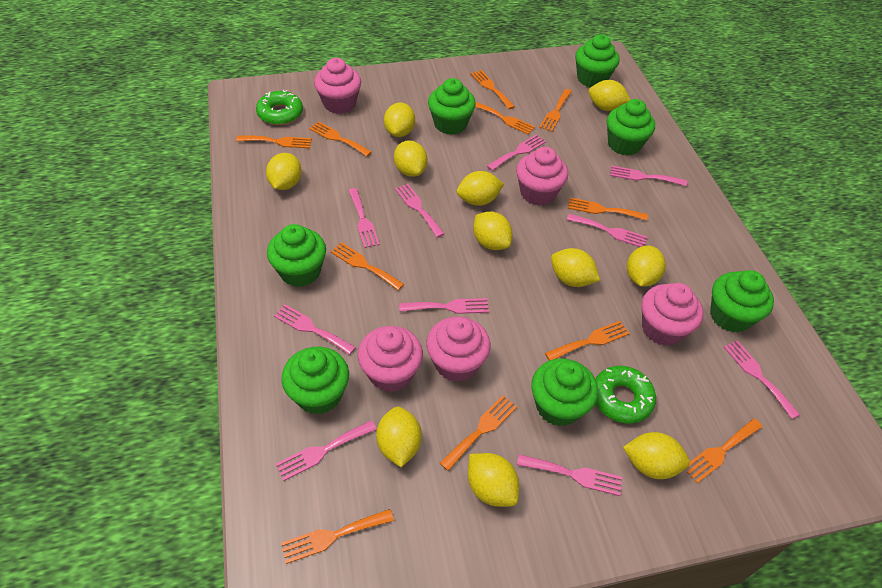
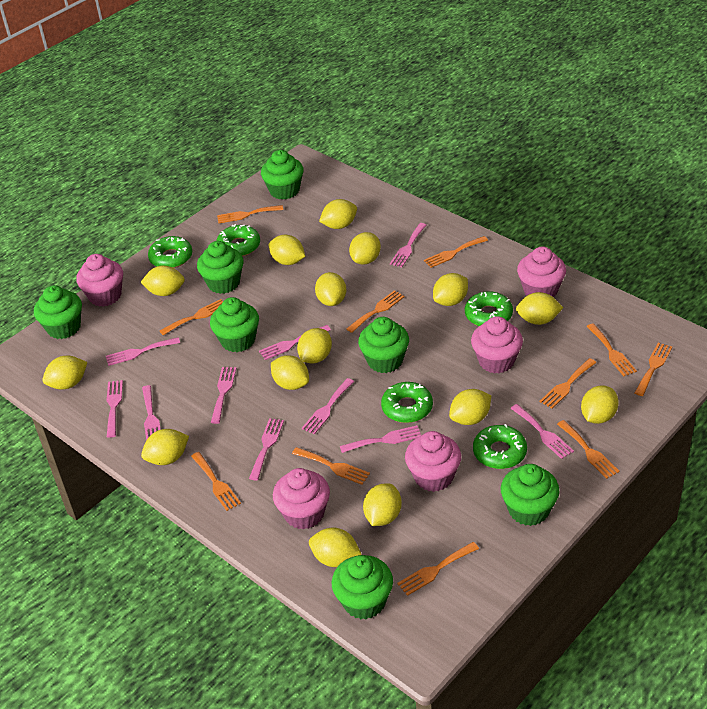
green donut: [256,90,303,125] [595,366,656,424] = 2 -> [148,236,192,268] [216,224,260,257] [381,382,433,423] [465,291,513,326] [473,424,527,469] = 5
yellow lemon: [266,153,302,190] [376,406,422,467] [384,103,415,137] [394,140,428,177] [457,171,504,206] [468,453,519,507] [473,212,512,250] [551,248,600,287] [589,80,630,111] [623,432,690,479] [627,246,666,287] = 11 -> [42,356,88,389] [140,266,185,296] [141,429,189,465] [269,235,305,265] [271,355,309,390] [297,328,332,364] [309,528,362,567] [315,272,347,306] [319,199,357,229] [349,232,381,265] [363,483,402,526] [433,273,468,306] [449,389,491,425] [516,292,564,325] [581,385,619,424] = 15

